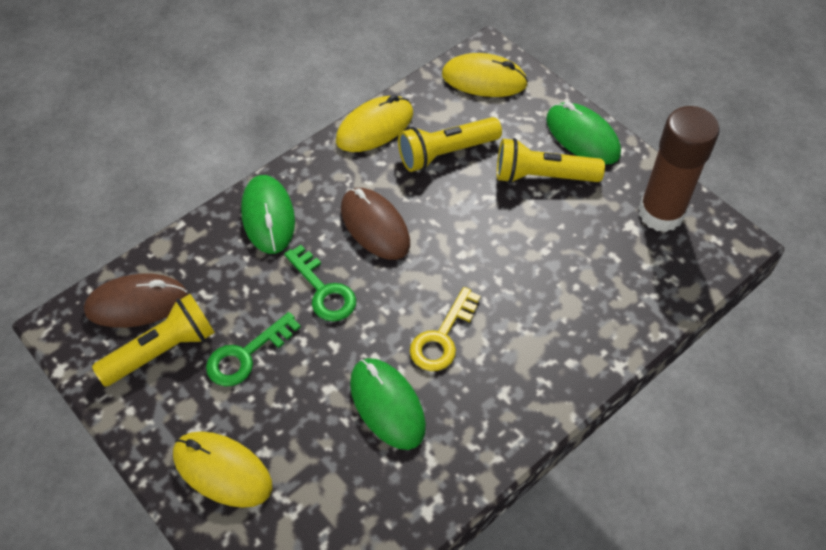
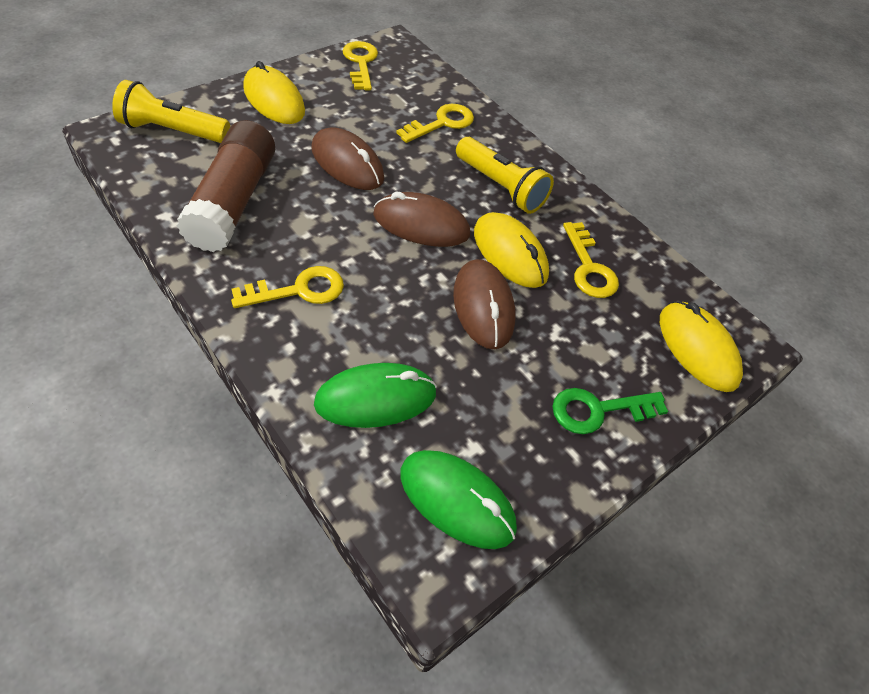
brown mouse: [84,273,188,328] [341,188,410,260] = 2 -> [311,127,384,190] [373,192,470,247] [453,259,515,349] = 3
green key: [206,312,301,387] [284,245,356,322] = 2 -> [552,388,668,434] = 1
green mouse: [241,175,295,254] [350,358,426,450] [546,102,621,165] = 3 -> [314,363,437,428] [400,450,517,549] = 2
yellow flashlight: [92,294,215,387] [398,117,502,172] [497,138,605,183] = 3 -> [112,80,230,143] [456,137,554,214] = 2
yellow key: [410,287,481,371] = 1 -> [231,266,344,308] [342,41,378,90] [396,104,474,143] [563,222,619,298] = 4

